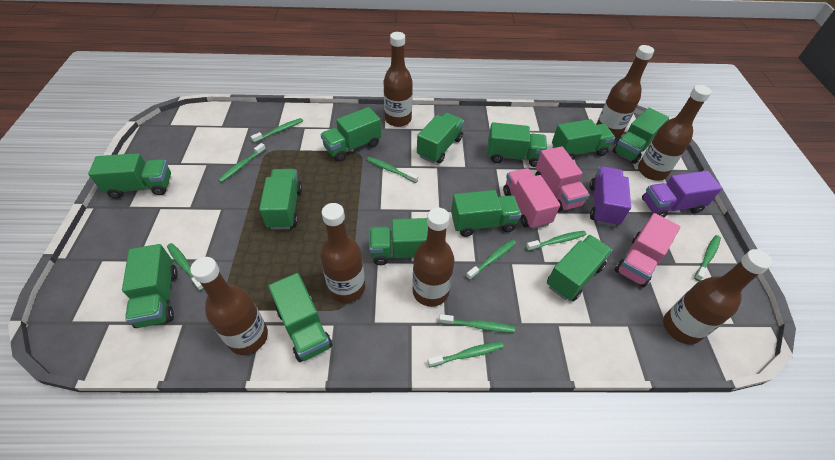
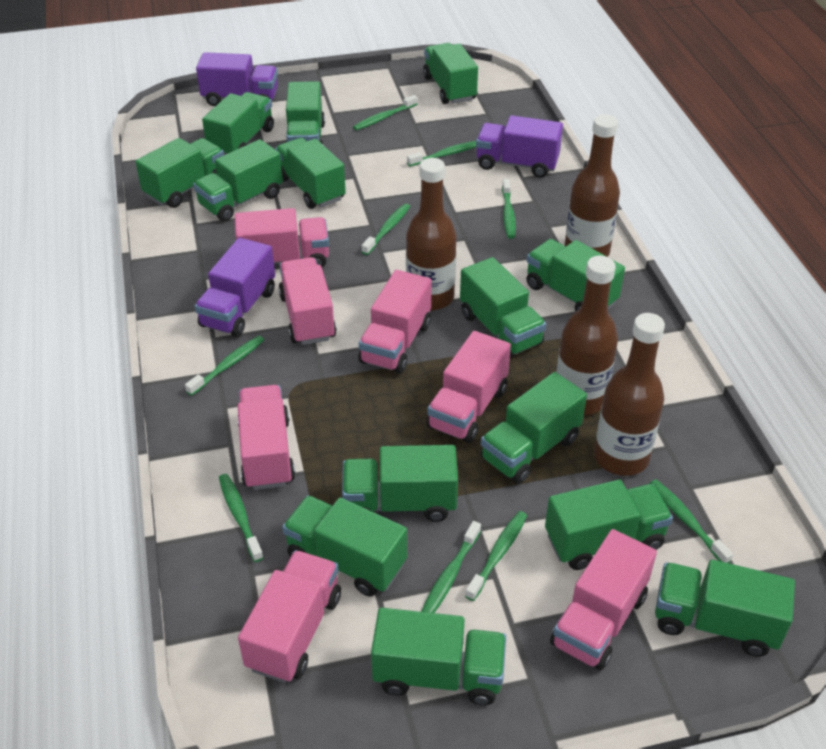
brown bottle: [190,257,268,355] [320,203,365,303] [383,32,413,127] [413,208,455,307] [596,45,654,138] [638,85,712,181] [663,249,772,345] = 7 -> [406,158,456,311] [556,256,618,415] [564,114,620,257] [594,313,665,476] = 4
green truck: [88,153,171,199] [122,244,178,328] [259,169,302,230] [268,273,332,362] [321,107,381,161] [369,218,428,265] [417,113,464,164] [451,190,521,237] [487,122,547,167] [547,235,612,301] [552,119,615,160] [612,108,669,164] = 12 -> [135,138,224,208] [193,139,283,221] [202,92,274,155] [275,138,346,209] [282,495,407,597] [285,81,325,145] [342,445,458,522] [371,608,506,705] [423,43,478,104] [460,257,546,357] [481,372,587,484] [526,239,625,311] [545,480,673,570] [655,560,795,657] = 14
pink truck: [503,168,560,229] [535,146,590,212] [615,213,681,287] = 3 -> [235,208,329,268] [237,385,295,490] [238,550,341,683] [278,257,337,345] [359,270,432,374] [426,331,511,443] [550,529,657,670] = 7
purple truck: [589,166,631,227] [642,171,722,217] = 2 -> [195,237,275,337] [196,52,278,106] [476,115,563,178] = 3

